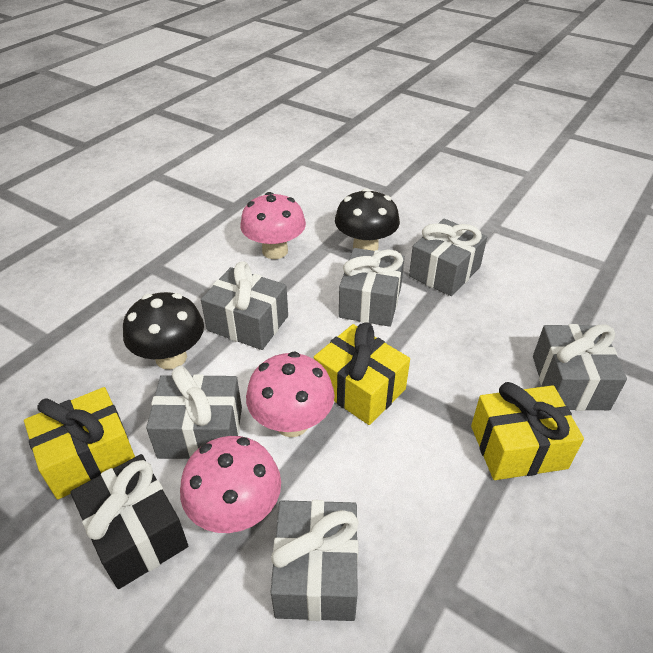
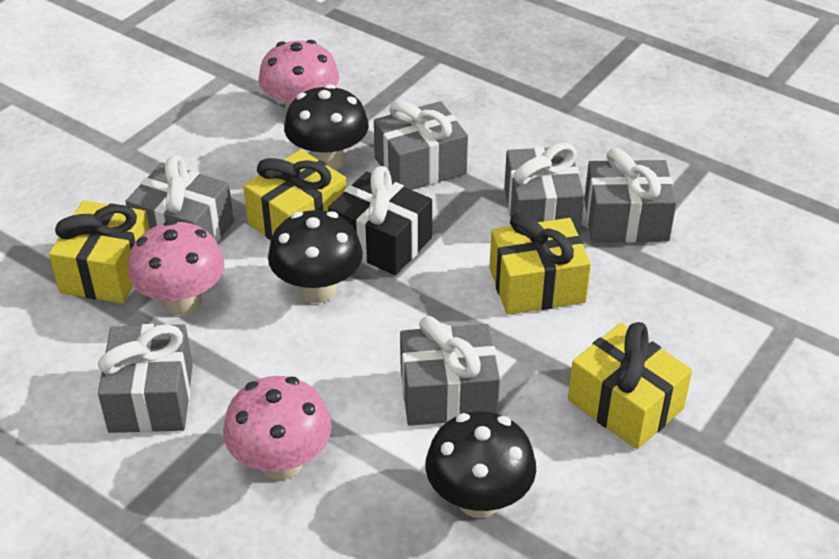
black mushroom: [123,292,204,369] [335,188,400,251] = 2 -> [268,210,363,303] [284,84,369,170] [425,411,536,518] = 3
yellow gift: [24,387,135,499] [314,323,410,425] [471,382,584,480] = 3 -> [49,201,150,303] [243,149,347,240] [489,213,591,315] [568,322,692,449] = 4

